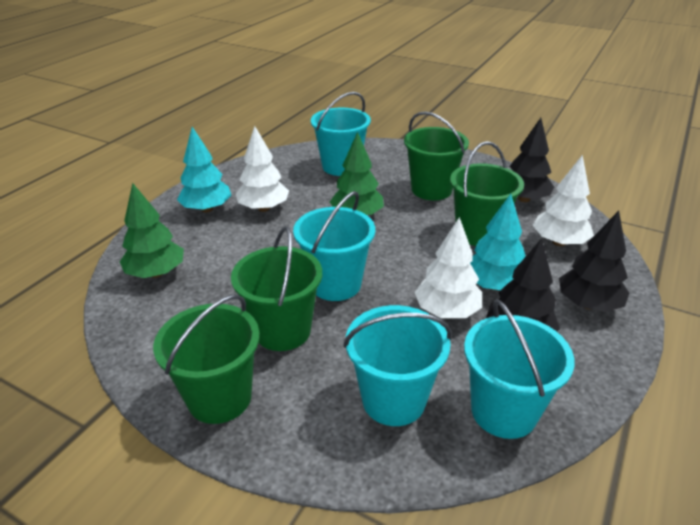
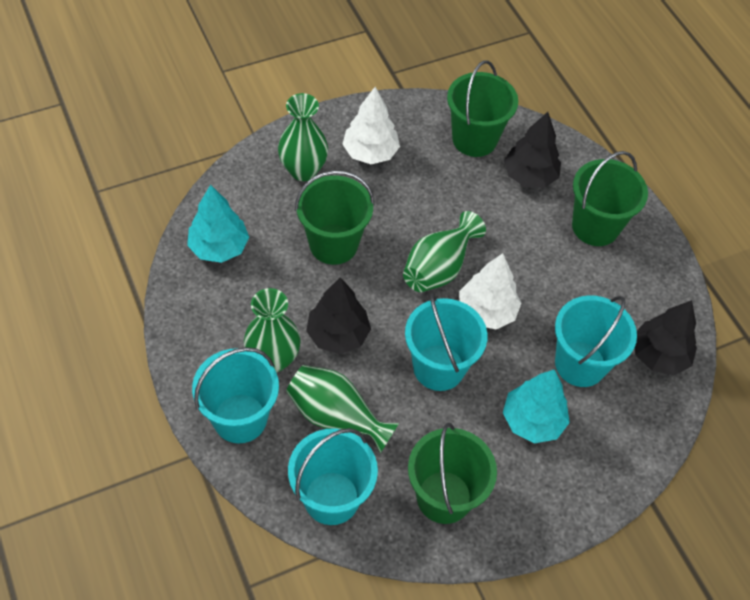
green tree: [120,183,184,278] [330,132,384,215] = 2 -> none = 0
green vase: none = 0 -> [244,288,301,373] [278,93,328,181] [286,365,399,453] [403,211,486,292] = 4
white tree: [236,126,289,212] [415,217,482,318] [533,155,594,246] = 3 -> [342,87,400,164] [459,253,521,330] = 2

